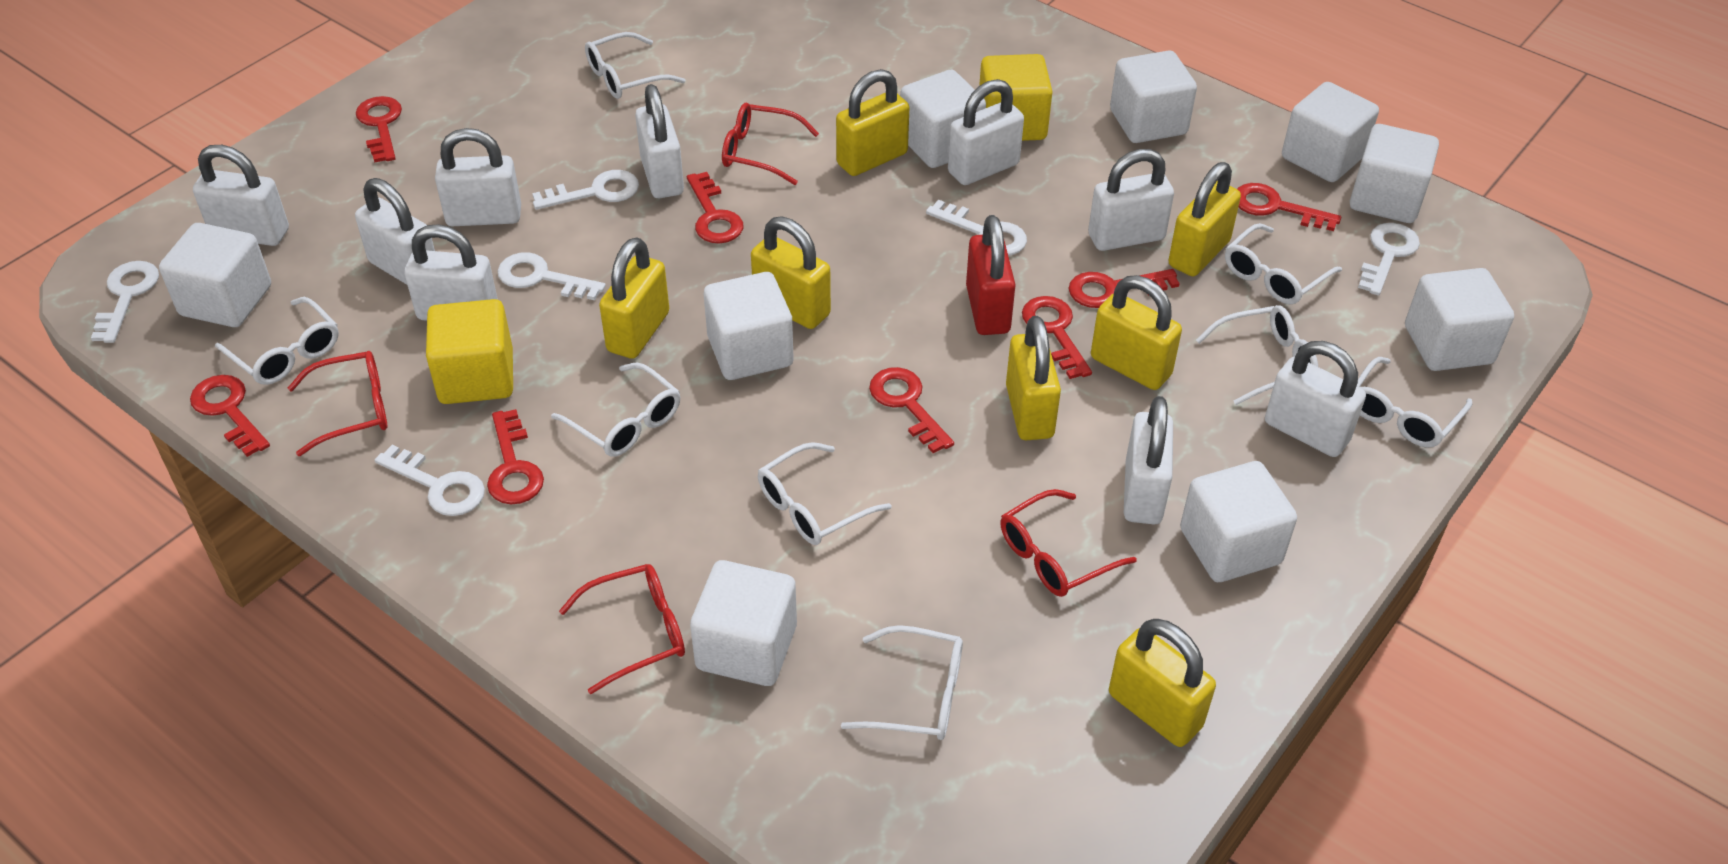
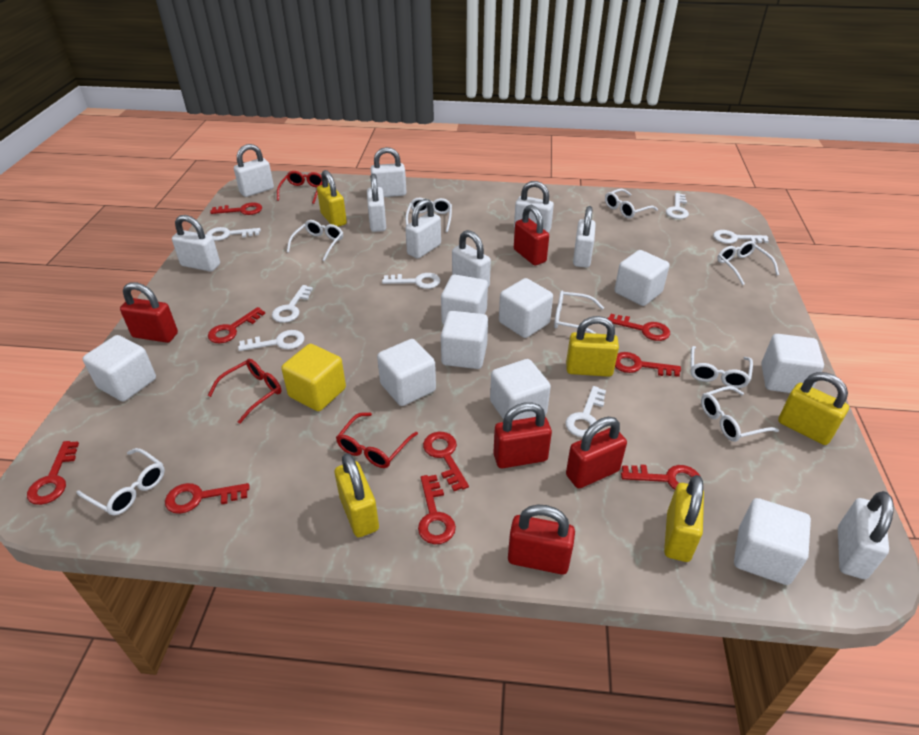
red glasses: [288,351,387,456] [559,564,685,694] [722,103,819,185] [1000,489,1137,597] = 4 -> [208,359,282,424] [277,171,322,204] [336,412,418,468] = 3
red key: [190,375,270,457] [356,96,402,163] [487,409,544,505] [687,172,743,244] [869,367,954,453] [1022,296,1092,379] [1069,269,1180,308] [1237,183,1341,231] = 8 -> [27,441,79,505] [165,483,249,514] [208,307,265,343] [210,202,262,215] [418,475,456,544] [423,432,469,491] [607,314,670,341] [615,352,681,377] [621,464,701,490] = 9
red padlock: [966,215,1015,335] = 1 -> [120,282,178,343] [493,402,552,468] [508,505,575,575] [514,205,549,265] [566,417,627,488] = 5
white key: [91,261,159,343] [375,445,485,516] [498,252,606,300] [532,170,639,210] [926,200,1027,256] [1358,223,1420,296] = 6 -> [206,227,261,241] [238,330,305,351] [272,285,313,323] [382,273,441,289] [566,386,606,437] [666,193,689,219] [713,230,769,244] = 7
yellow cube: [426,299,513,404] [979,54,1053,141] = 2 -> [281,344,346,411] = 1
yellow padlock: [599,238,669,359] [751,216,831,329] [836,69,909,176] [1006,316,1061,440] [1091,275,1182,390] [1109,619,1216,747] [1168,162,1241,276] = 7 -> [317,170,347,227] [335,453,379,537] [566,316,619,377] [664,475,704,562] [778,372,849,445] = 5

